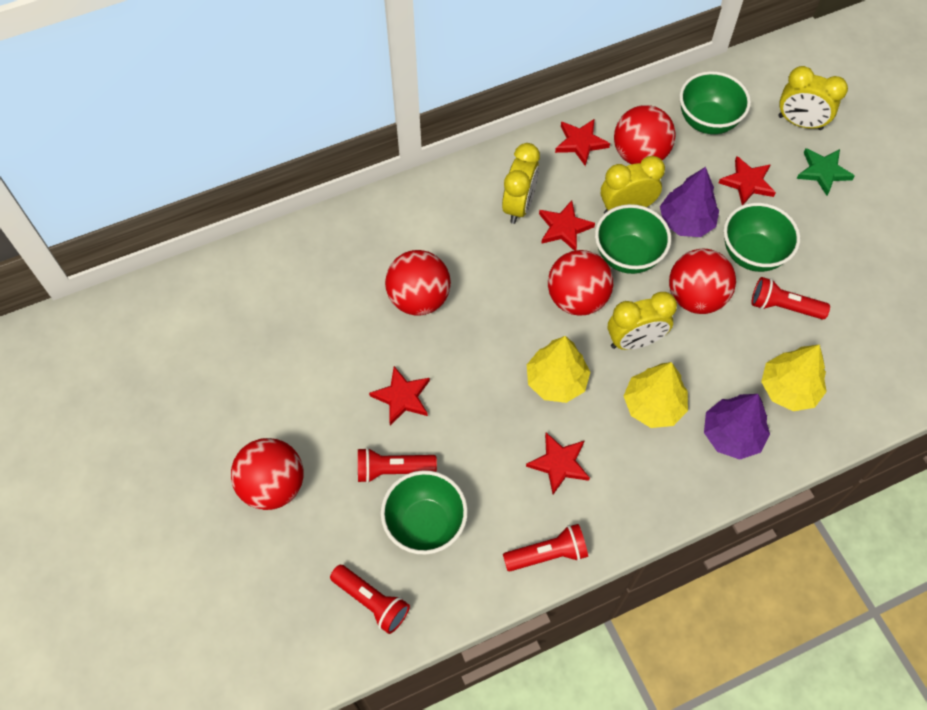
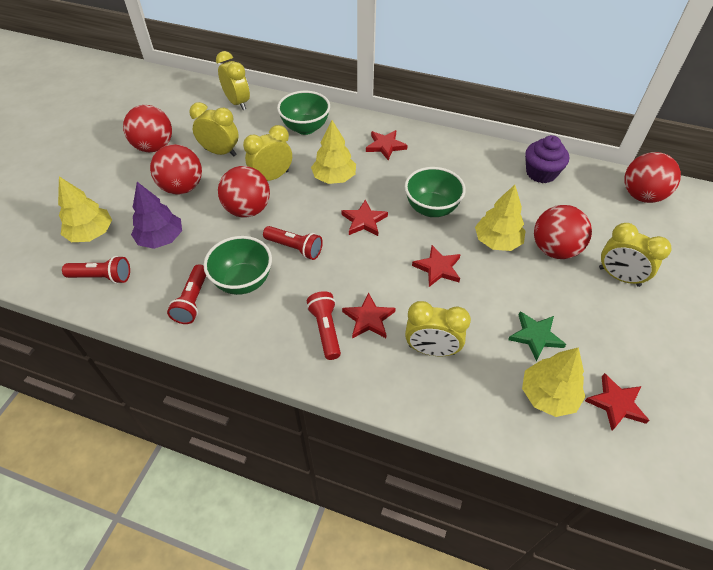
green bowl: [381,470,468,554] [595,204,671,274] [679,71,751,134] [723,203,800,272] = 4 -> [204,236,272,295] [277,91,330,135] [405,167,466,217] = 3
purple cupcake: none = 0 -> [525,135,569,183] = 1
purple tree: [660,167,719,237] [704,394,770,460] = 2 -> [131,182,182,249] = 1
yellow clock: [502,143,540,224] [601,156,665,214] [608,292,677,350] [778,66,848,130] = 4 -> [189,102,239,156] [216,51,250,110] [243,125,292,181] [405,301,471,356] [599,223,672,287] = 5
yellow tree: [527,336,591,403] [624,362,688,428] [761,344,827,411] = 3 -> [58,176,112,242] [311,120,356,184] [475,185,525,251] [522,347,586,417] = 4

